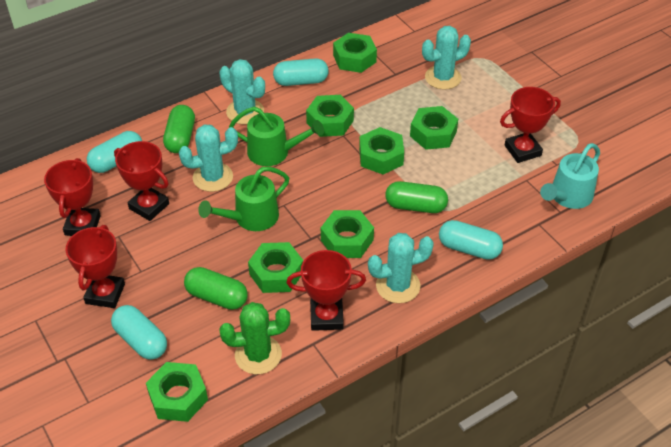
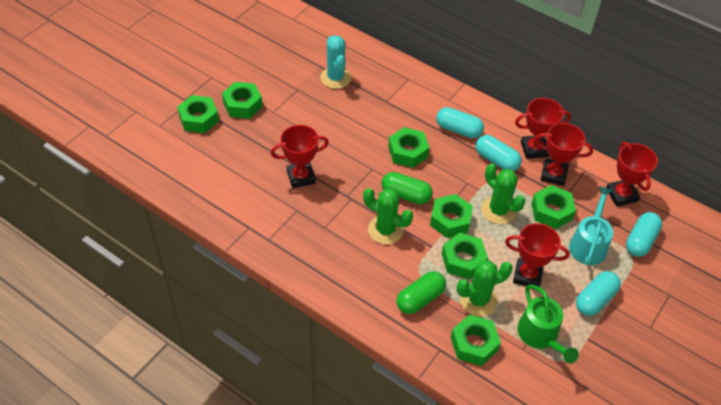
green cactus: [219,302,290,374] = 1 -> [363,188,413,244] [457,260,513,317] [481,163,525,224] = 3
green capsule: [163,105,195,153] [184,267,248,310] [385,181,448,213] = 3 -> [382,172,433,204] [396,271,446,314] = 2
green watering can: [198,167,289,231] [229,106,324,166] = 2 -> [517,284,579,364] = 1
turquoise cactus: [179,124,238,192] [219,59,265,124] [368,233,434,303] [422,26,471,89] = 4 -> [320,36,352,89] = 1

